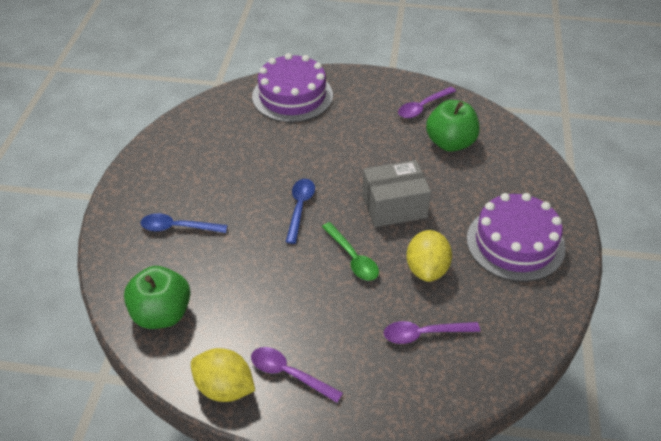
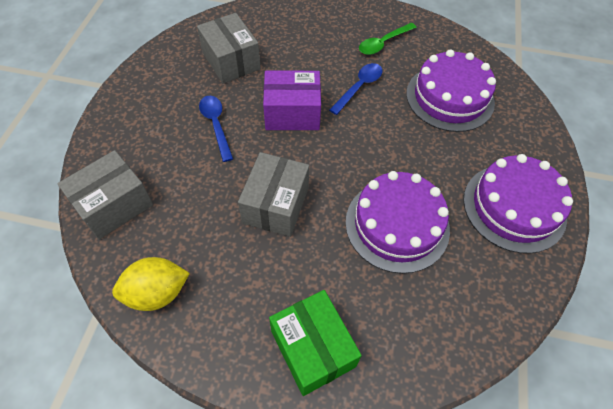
green apple: [124,266,190,329] [426,100,480,152] = 2 -> none = 0
green box: none = 0 -> [269,290,362,396] = 1
grey box: [362,160,431,227] = 1 -> [57,150,153,240] [197,13,261,83] [238,152,309,237] = 3
purple box: none = 0 -> [263,70,321,130] = 1
purple cake: [252,53,333,122] [467,193,566,282] = 2 -> [345,171,450,274] [406,49,496,132] [463,154,573,254] = 3
purple spoon: [251,347,343,403] [384,321,480,344] [398,87,456,118] = 3 -> none = 0
yellow lemon: [191,348,255,402] [406,230,452,282] = 2 -> [112,257,190,311] = 1

